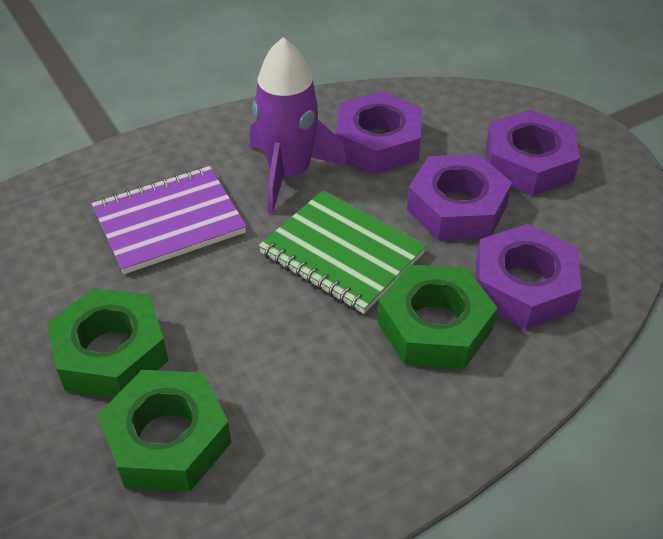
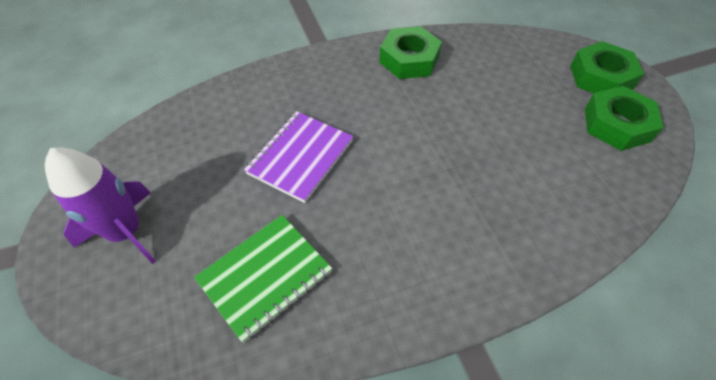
purple nut: [336,91,422,174] [407,154,512,240] [476,224,582,329] [486,110,580,196] = 4 -> none = 0

